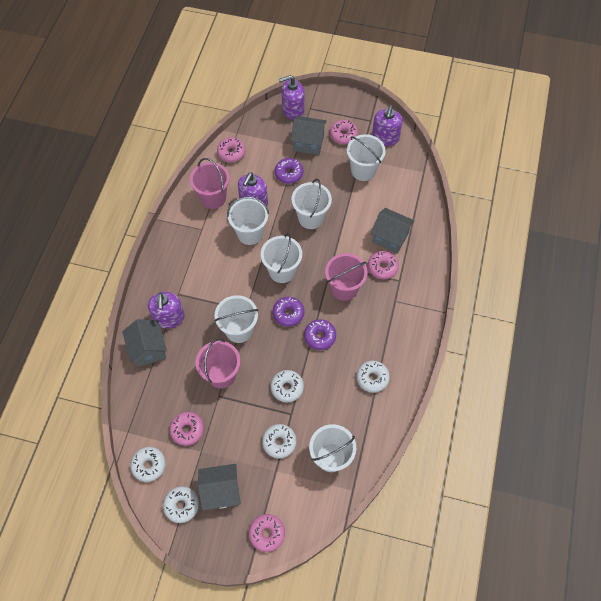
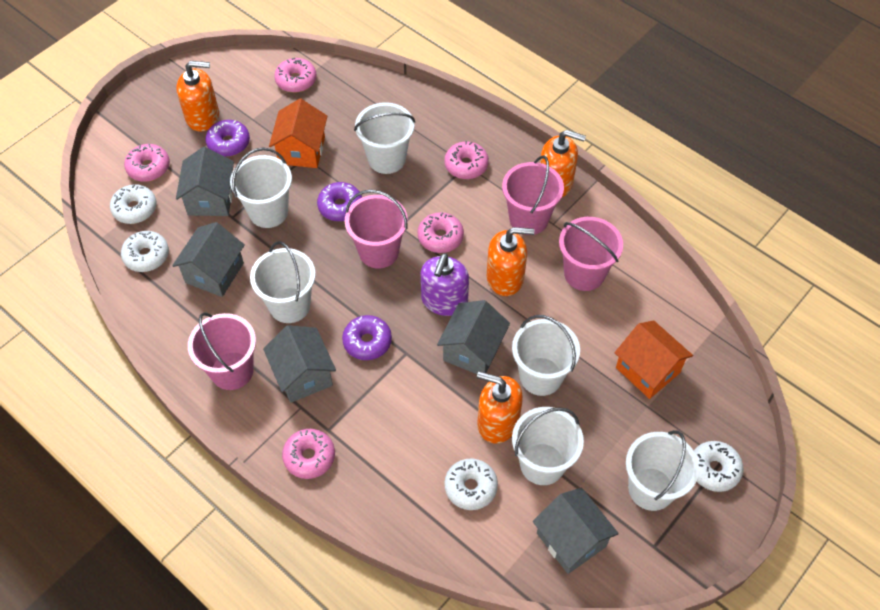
grey house: [122,319,167,367] [198,464,241,510] [291,116,327,155] [371,208,415,254] = 4 -> [172,222,245,297] [176,147,234,216] [263,325,336,403] [437,300,510,374] [533,488,619,574] = 5
orange house: none = 0 -> [269,99,327,168] [615,320,693,399] = 2
orange soap dispenser: none = 0 -> [177,61,219,132] [477,371,523,444] [487,227,534,296] [540,130,586,197] = 4
pink bucket: [190,158,230,209] [196,338,240,389] [325,253,367,301] = 3 -> [188,313,256,390] [345,190,408,268] [502,156,564,235] [559,217,623,291] = 4
purple soap dispenser: [148,292,185,328] [238,172,268,206] [279,75,304,120] [372,105,403,146] = 4 -> [421,253,469,316] = 1
white donut: [130,447,166,482] [163,486,199,523] [262,424,297,459] [271,370,304,403] [356,361,390,393] = 5 -> [110,184,156,224] [121,231,169,272] [444,458,498,510] [694,441,743,492] = 4

